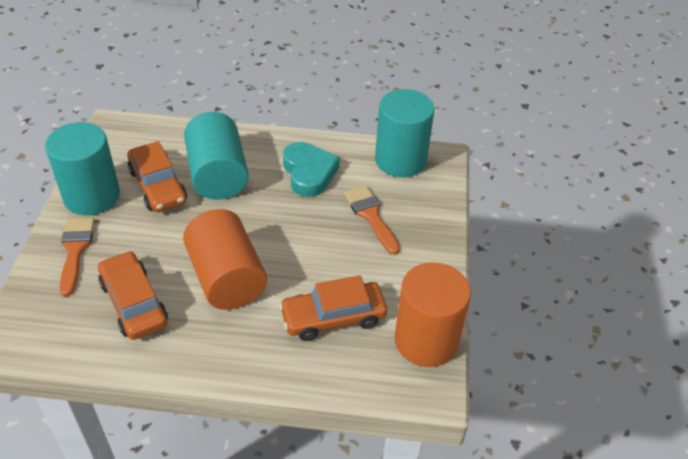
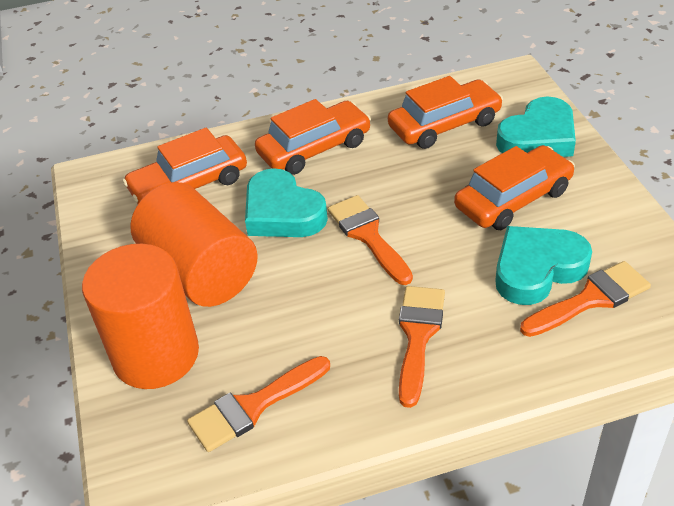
orange brush: [60,217,95,296] [344,185,400,255] = 2 -> [187,356,330,452] [328,195,413,285] [399,286,445,408] [520,261,651,337] = 4
orange car: [98,251,168,340] [127,141,187,212] [279,275,387,341] = 3 -> [123,128,247,204] [255,99,371,175] [388,76,503,149] [454,145,575,230] = 4
turquoise cylinder: [45,122,120,215] [184,112,249,200] [375,89,434,177] = 3 -> none = 0
turquoise heart: [283,142,340,197] = 1 -> [245,168,328,237] [495,226,592,305] [496,97,576,157] = 3

